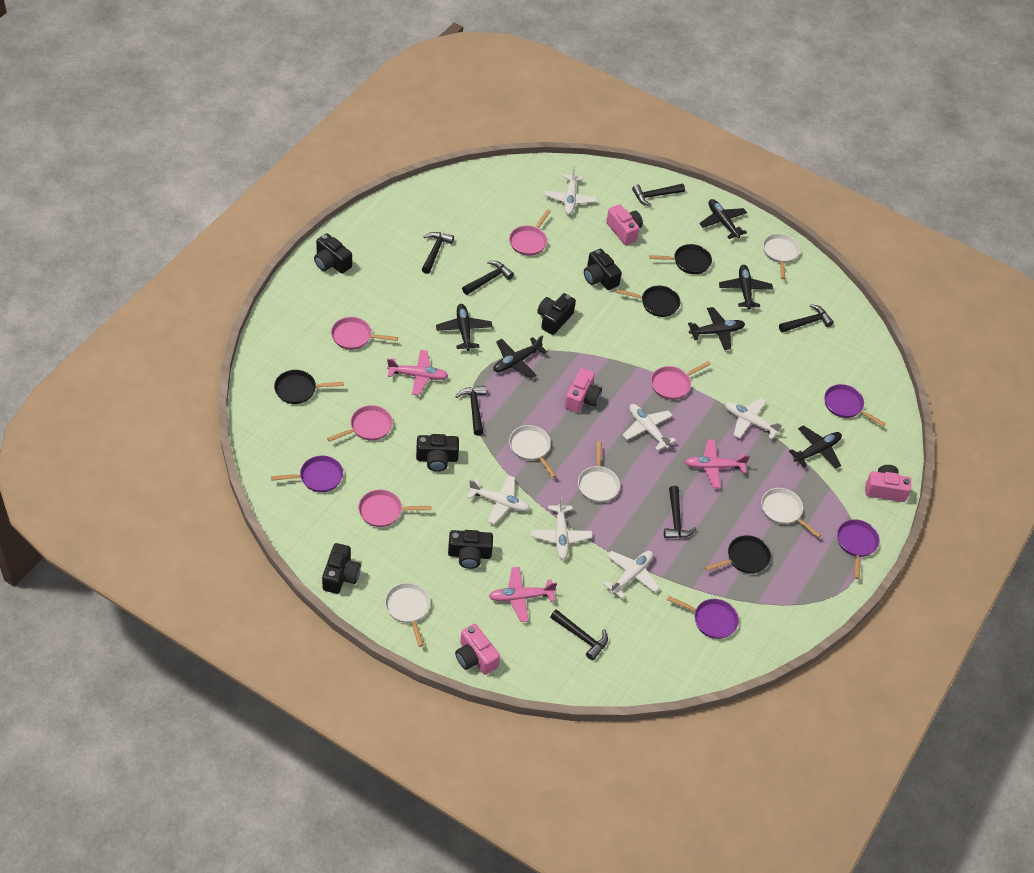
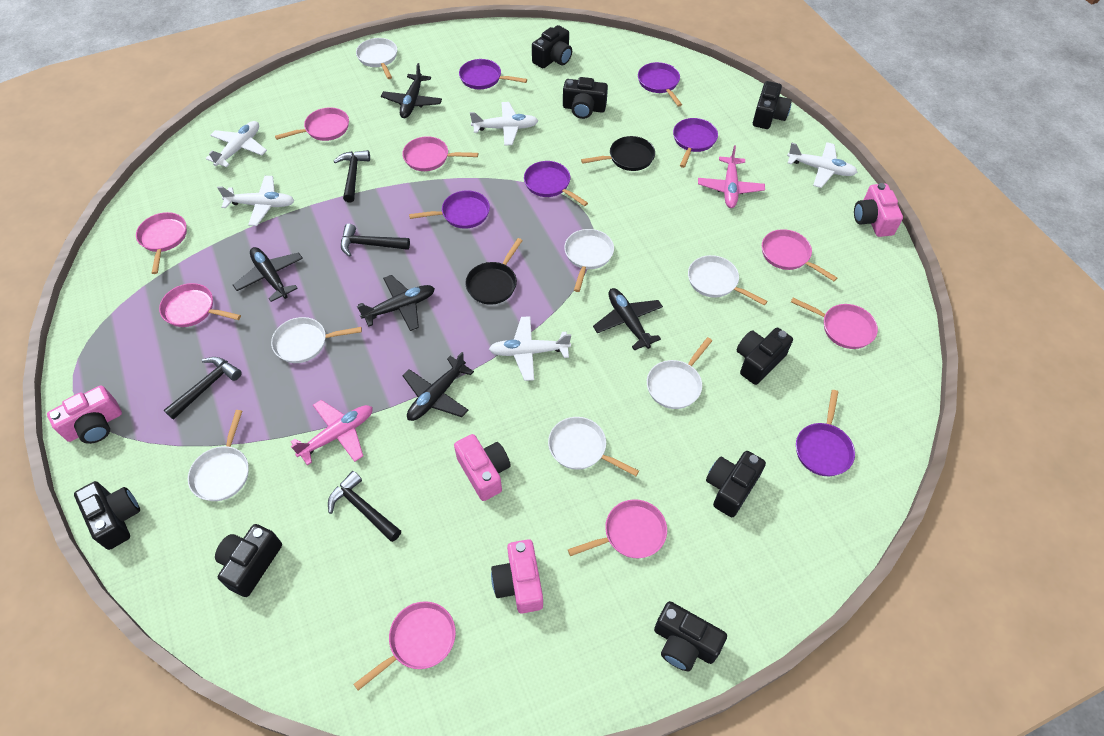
black camera: [314,233,352,274] [322,543,361,594] [416,434,459,472] [448,530,493,569] [537,293,576,335] [584,249,622,290] = 6 -> [74,481,140,550] [215,524,282,597] [532,25,572,68] [563,77,608,119] [654,601,727,671] [706,451,766,517] [737,328,793,385] [753,81,792,129] = 8
black hammer: [422,232,454,274] [455,386,486,436] [462,261,514,295] [550,609,608,660] [632,184,685,207] [664,486,696,538] [779,304,834,333] = 7 -> [164,357,242,420] [328,471,401,542] [333,150,370,202] [341,224,410,257] = 4
black pan: [274,370,344,404] [616,286,680,317] [649,244,712,274] [705,535,771,574] = 4 -> [465,238,523,305] [581,136,655,171] = 2
black plane: [436,304,492,351] [493,335,547,379] [688,307,745,350] [699,199,747,239] [719,265,773,310] [789,425,842,469] = 6 -> [233,247,303,302] [357,275,435,331] [381,63,442,118] [402,352,474,421] [593,288,663,351] = 5
pink pan: [327,405,393,442] [331,317,398,350] [358,490,431,527] [509,209,551,256] [651,361,711,400] = 5 -> [136,212,187,274] [159,283,241,327] [275,107,349,141] [354,601,456,691] [402,136,478,171] [568,499,667,558] [762,229,837,281] [791,298,878,349] = 8
pink plane: [387,350,448,396] [489,567,557,622] [685,439,750,488] = 3 -> [291,400,373,465] [698,146,765,208] = 2
purple pan: [271,456,343,492] [667,596,739,639] [824,384,886,426] [837,519,880,579] = 4 -> [409,190,490,229] [459,59,527,89] [524,161,588,206] [638,62,682,107] [673,118,718,168] [796,390,855,476] = 6
white pan: [385,583,430,647] [509,425,557,478] [578,441,620,503] [761,488,821,538] [763,233,800,279] = 5 -> [188,410,249,501] [271,317,362,363] [356,38,397,79] [548,417,639,476] [564,229,614,292] [647,337,712,409] [688,255,768,306] = 7
white plane: [467,475,530,524] [531,497,592,560] [544,166,597,215] [603,551,660,599] [623,404,676,451] [725,398,783,439] = 6 -> [206,121,267,167] [217,176,294,226] [470,102,538,146] [489,316,571,381] [787,142,858,188] = 5

